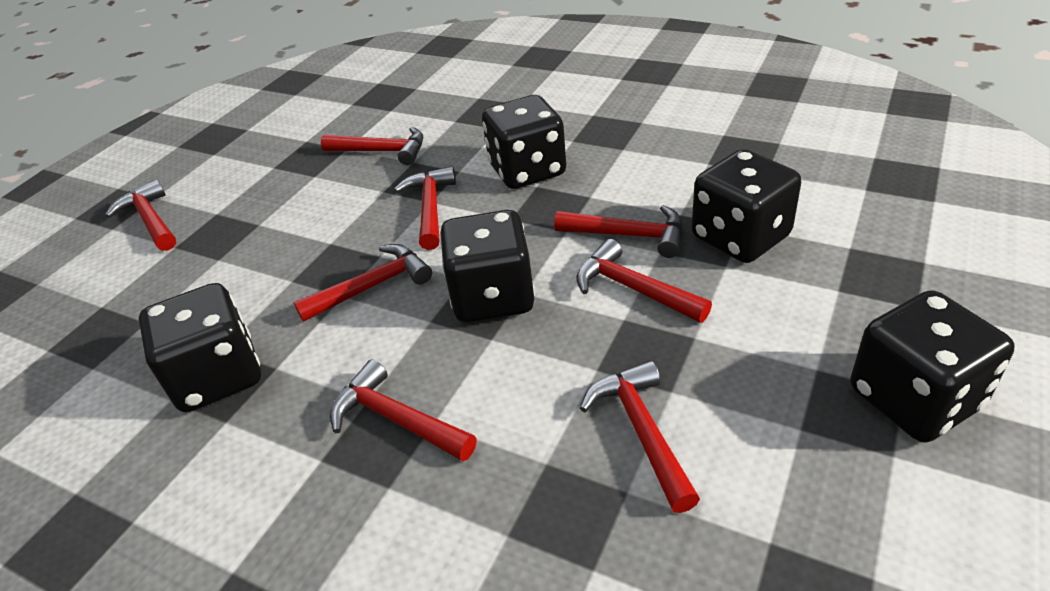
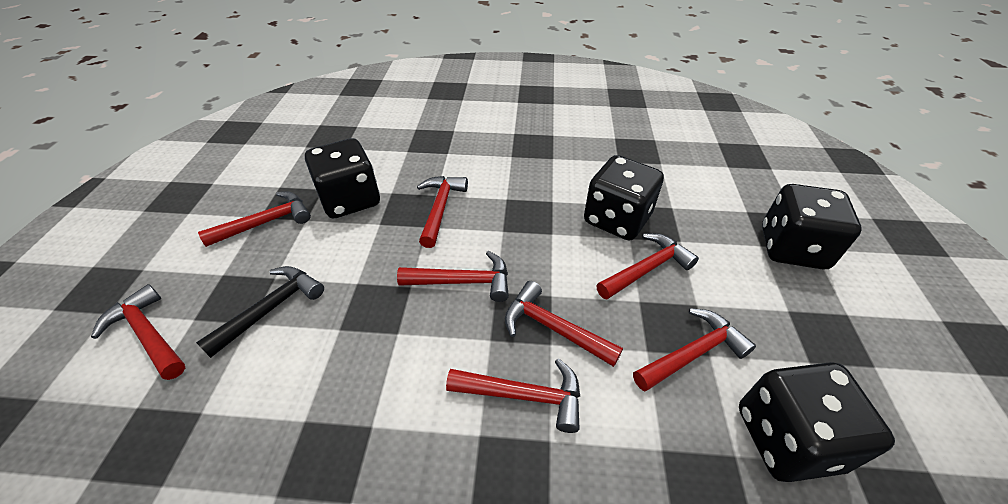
black dice: [139,283,261,412] [440,210,535,323] [482,95,566,189] [692,149,801,263] [850,290,1014,443] = 5 -> [305,138,380,218] [584,155,664,240] [739,362,895,482] [762,184,862,269] = 4
black hammer: none = 0 -> [196,266,324,358] = 1

